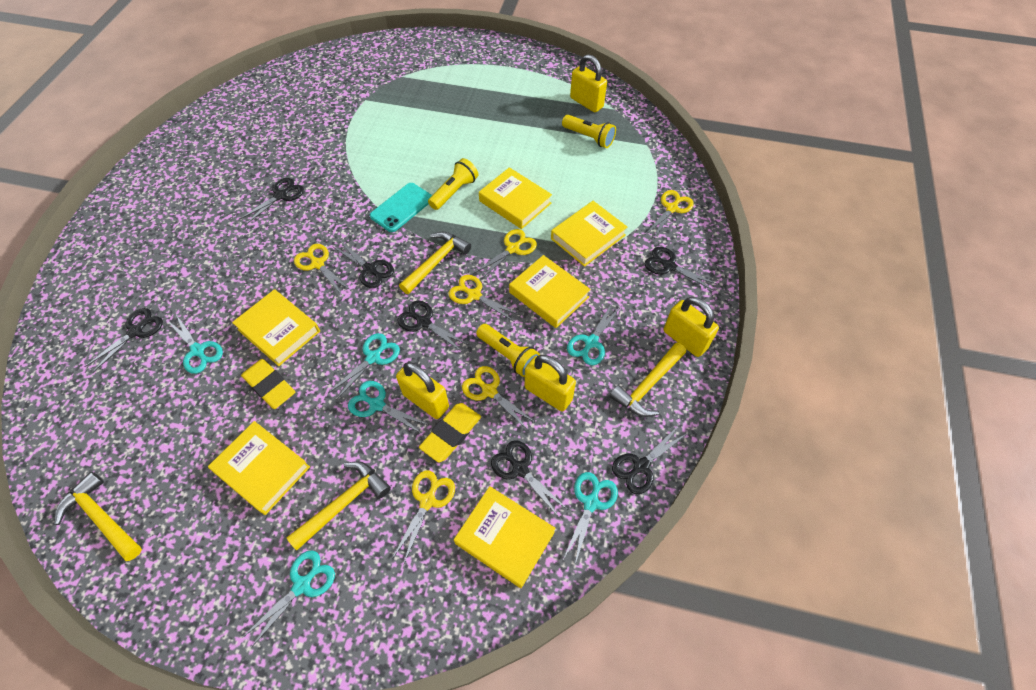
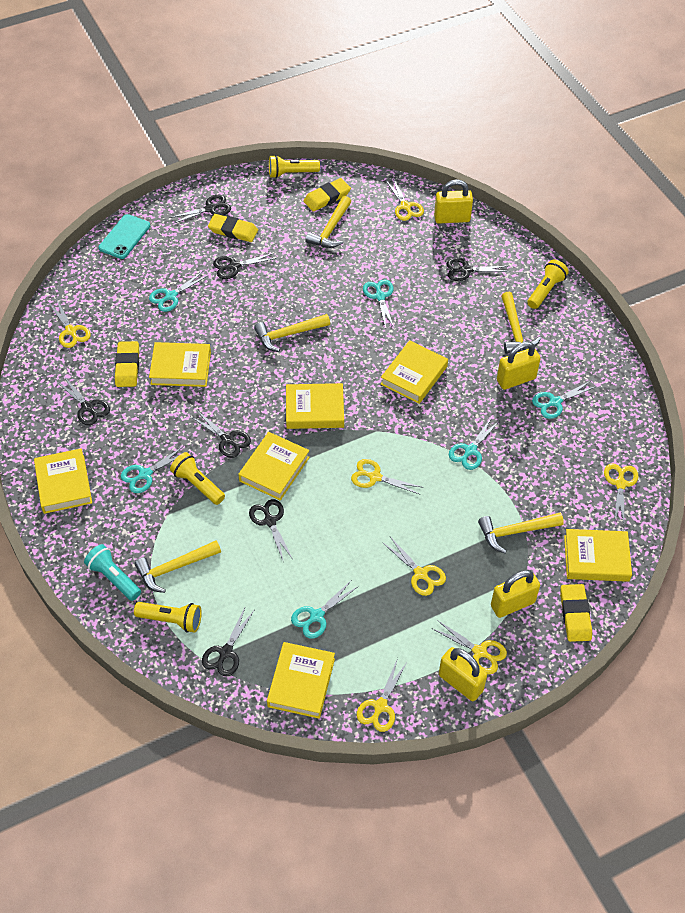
turquoise flashlight: none = 0 -> [84,544,141,601] = 1
yellow book: [208,421,310,515] [232,289,320,366] [454,486,556,588] [479,167,552,229] [509,255,591,328] [551,201,627,267] = 6 -> [34,448,92,514] [149,342,211,387] [238,432,310,501] [267,642,335,719] [286,383,344,429] [381,340,448,404] [564,529,632,582] = 7
yellow eraser: [241,359,295,409] [419,403,481,463] = 2 -> [115,341,139,387] [208,214,258,242] [304,178,351,212] [560,584,592,642] = 4
yellow flashlight: [428,158,478,210] [476,324,540,377] [562,115,616,148] = 3 -> [134,602,202,633] [170,452,225,505] [269,155,320,178] [527,260,569,309] = 4
yellow hammer: [55,472,142,561] [287,461,391,550] [399,232,471,294] [609,343,686,417] = 4 -> [135,540,221,593] [254,314,330,352] [305,196,351,248] [478,513,564,554] [501,292,541,354] = 5
yellow scissors: [294,244,350,295] [392,470,455,563] [448,275,520,322] [462,366,536,430] [474,229,537,279] [645,190,694,240] = 6 -> [49,300,91,348] [351,459,421,494] [357,658,407,732] [382,537,446,596] [386,178,424,221] [431,620,507,674] [604,463,638,524] = 7

